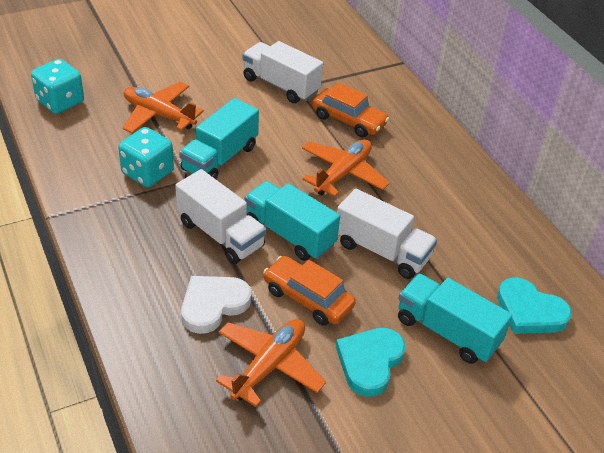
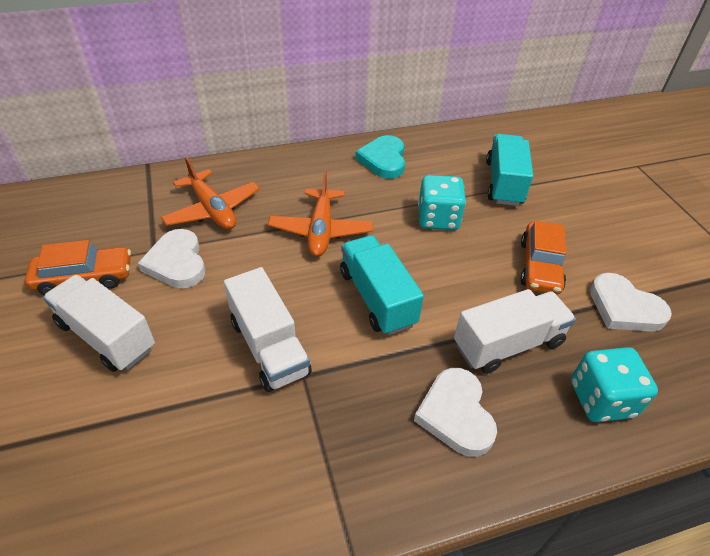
orange plane: [123,82,204,133] [216,319,326,407] [302,139,390,197] = 3 -> [161,156,260,229] [268,171,373,257] = 2
turquoise heart: [336,328,406,397] [497,277,572,334] = 2 -> [355,135,405,179] = 1
turquoise truck: [179,98,259,179] [244,181,340,261] [398,274,512,364] = 3 -> [340,235,424,335] [486,134,533,206] = 2
white heart: [181,276,252,334] = 1 -> [138,229,205,288] [414,368,497,457] [590,273,672,332] = 3

